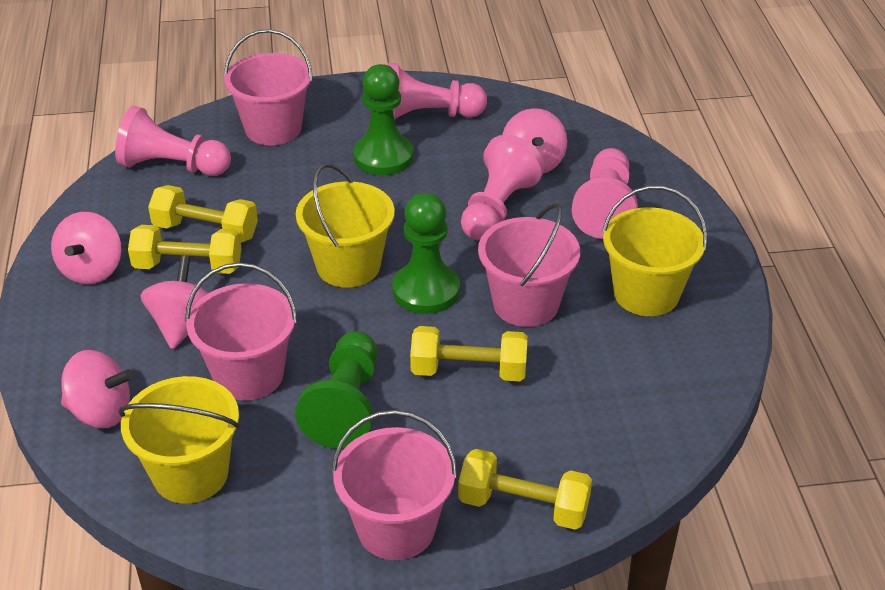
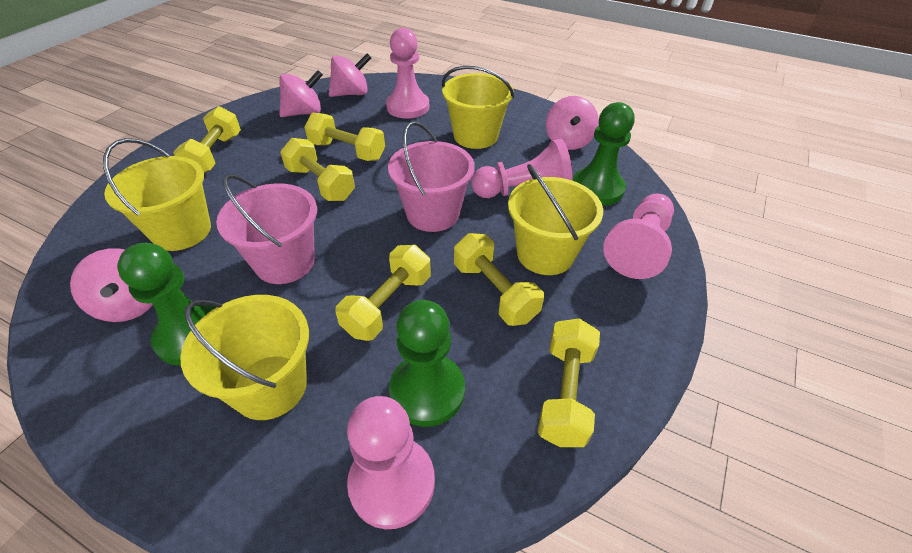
pink bucket: [185,262,298,401] [224,29,313,145] [331,410,457,560] [478,203,580,327] = 4 -> [216,174,317,284] [388,121,475,232] = 2
yellow bucket: [118,376,240,504] [296,163,395,288] [602,185,707,316] = 3 -> [103,138,211,251] [180,295,309,420] [442,66,514,149] [508,164,603,275] = 4
yellow dumbbell: [128,225,241,274] [148,185,258,243] [410,326,528,381] [458,449,592,530] = 4 -> [173,106,241,173] [280,138,355,201] [304,113,385,161] [335,245,431,341] [454,233,544,326] [537,319,600,447] = 6

